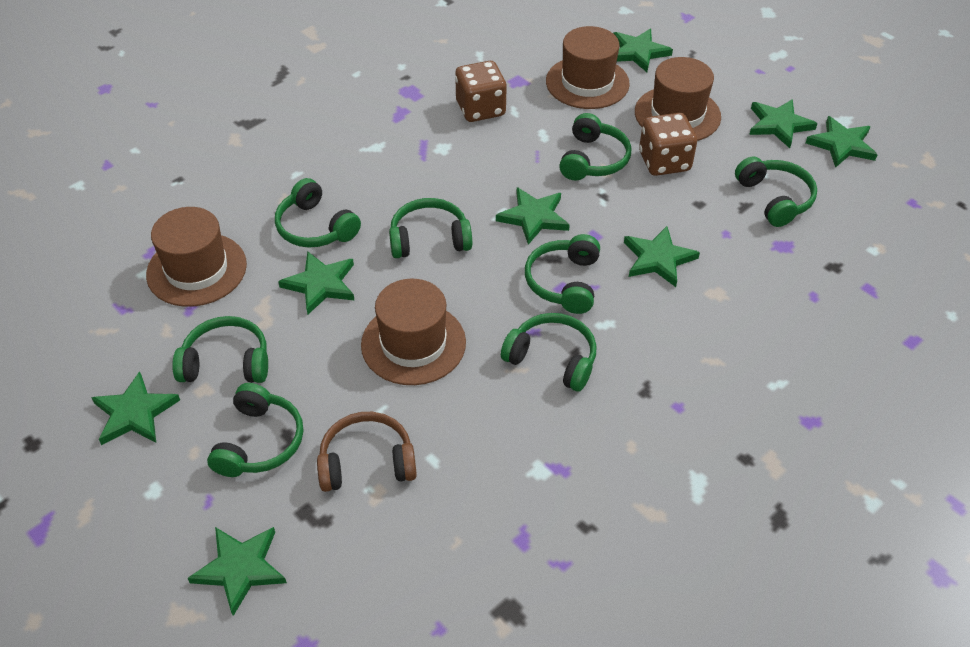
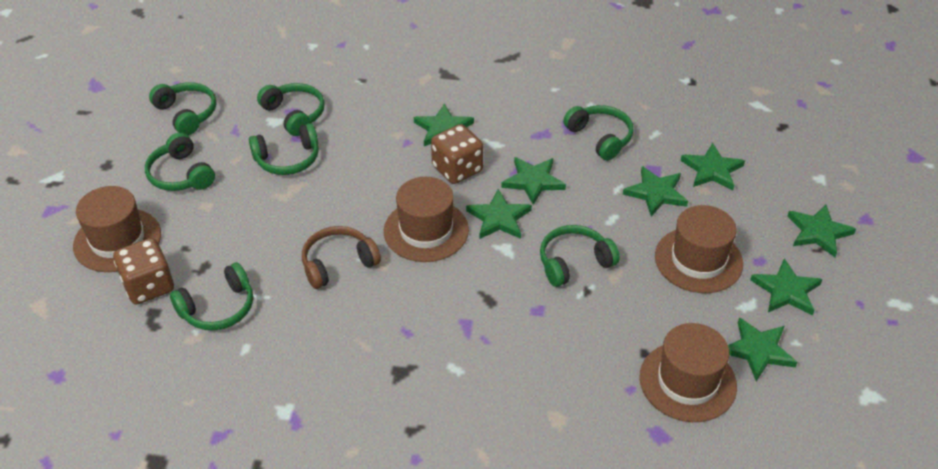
green headphones: [172,316,268,383] [207,383,303,477] [275,178,361,248] [389,198,472,258] [501,313,596,391] [525,234,600,314] [559,113,631,180] [735,156,817,227] = 8 -> [145,133,215,191] [149,82,216,135] [170,262,253,331] [249,123,319,175] [257,83,325,136] [540,225,620,287] [563,105,634,161] = 7

